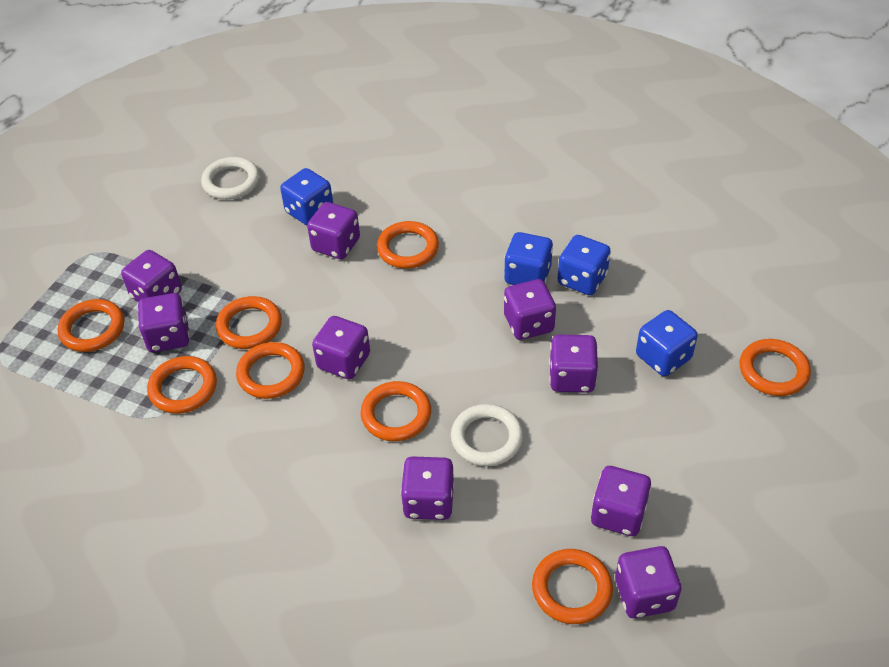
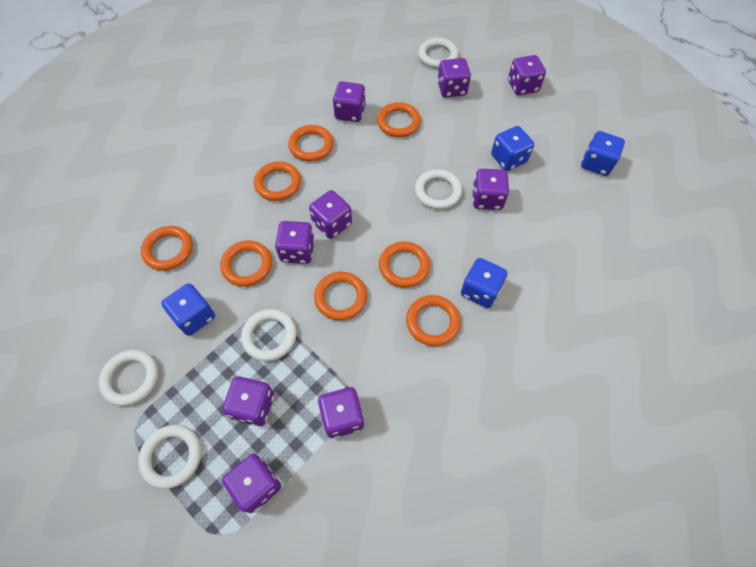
white ring: [201,157,260,200] [451,404,523,466] = 2 -> [99,350,158,406] [138,425,201,489] [241,309,297,361] [415,169,462,210] [418,38,459,69] = 5

